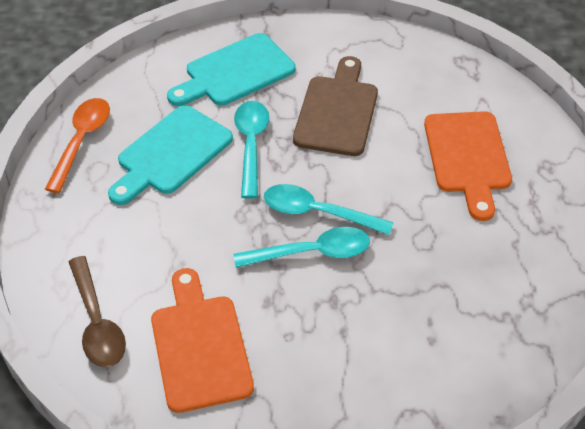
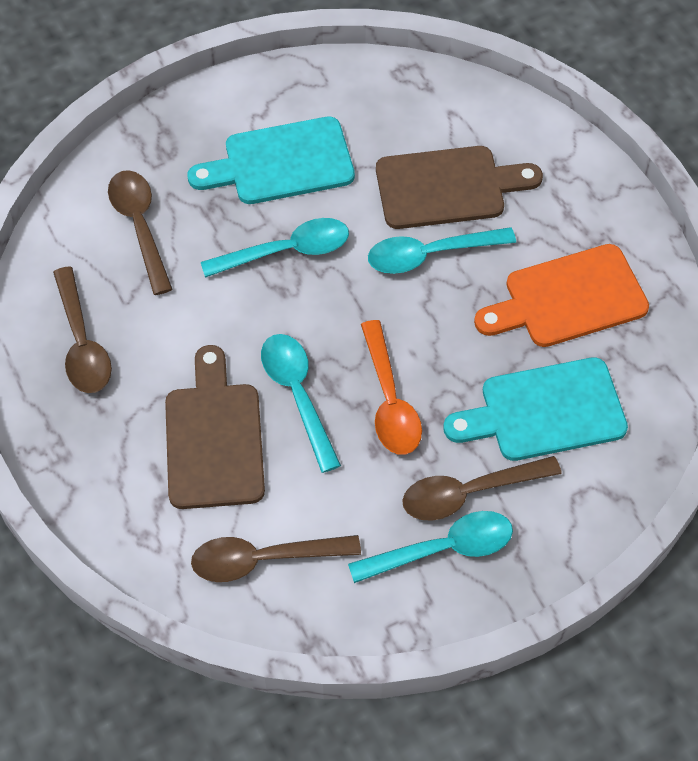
brown cutting board: [293,56,378,156] = 1 -> [165,345,265,509] [376,146,543,229] = 2
brown spoon: [69,256,126,367] = 1 -> [53,266,112,393] [108,170,173,295] [191,535,361,582] [402,456,562,521] = 4
orange cutting board: [151,268,254,413] [424,111,512,221] = 2 -> [474,244,649,347] = 1
turquoise spoon: [233,227,370,268] [234,101,269,199] [264,184,394,235] = 3 -> [201,218,349,278] [261,334,341,473] [348,511,513,583] [368,227,516,274] = 4

